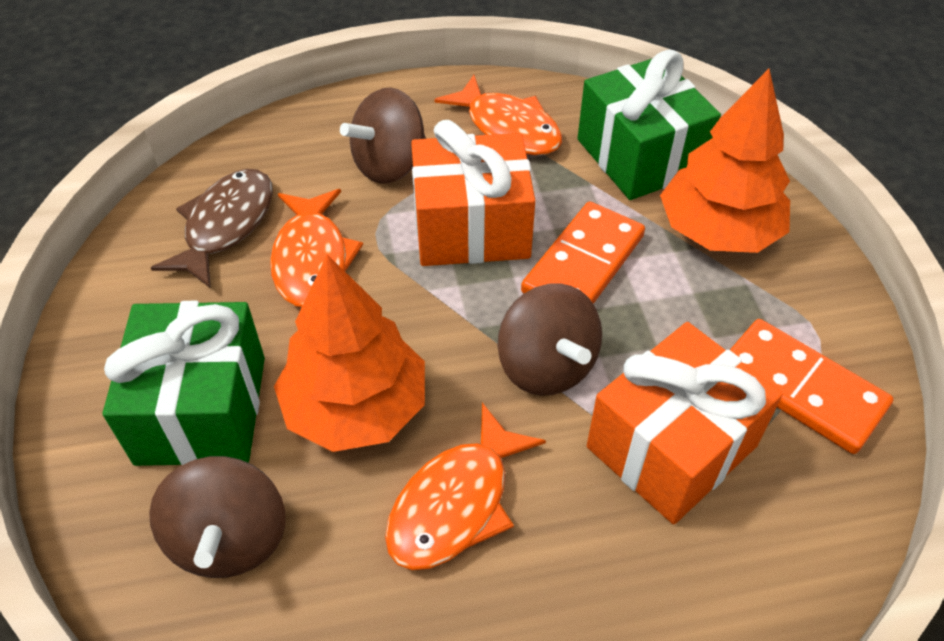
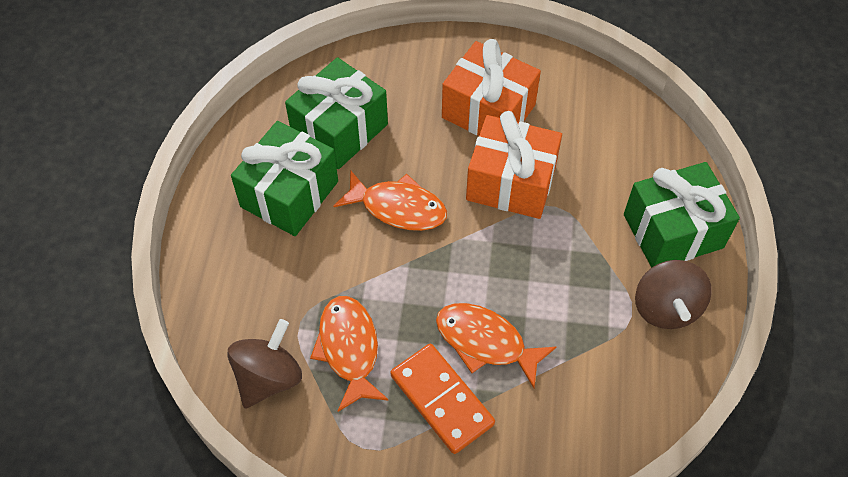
brown fish: [151,169,273,289] = 1 -> none = 0
brown spinning top: [149,456,286,578] [340,87,426,184] [498,283,602,396] = 3 -> [228,319,302,408] [635,260,712,329] = 2
green gift: [103,301,265,466] [578,50,721,200] = 2 -> [231,121,338,236] [285,57,388,169] [624,162,740,268] = 3
orange domino: [521,201,645,304] [730,319,894,454] = 2 -> [390,343,495,454] = 1
orange tree: [274,254,425,452] [660,69,790,253] = 2 -> none = 0

